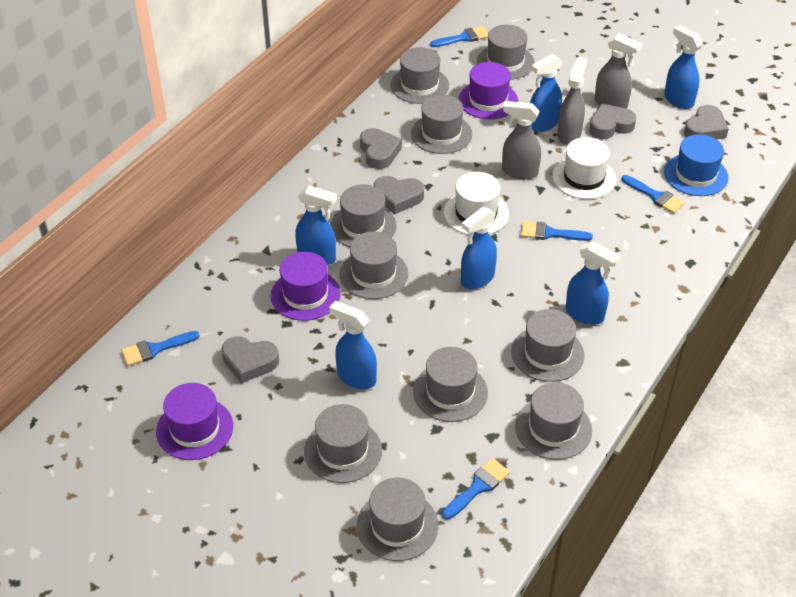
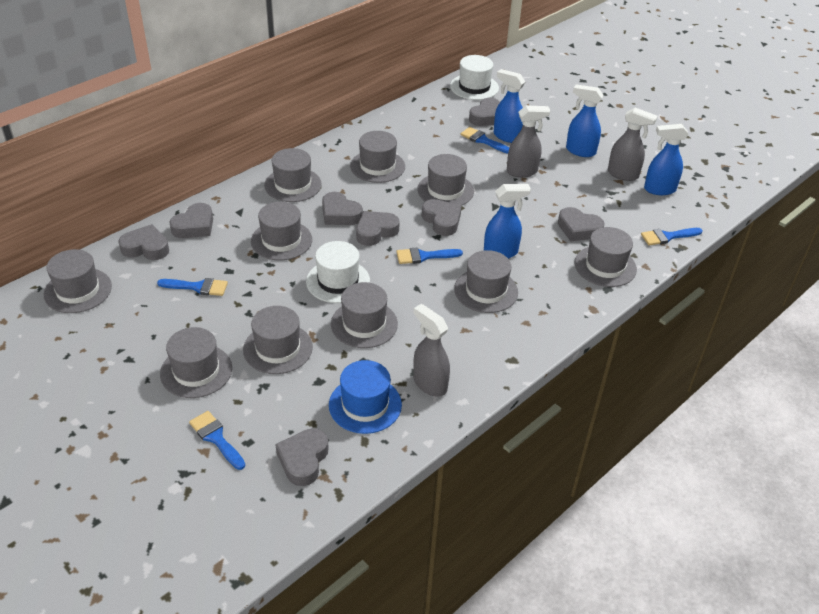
blue spray bottle: [295,185,337,265] [329,301,377,389] [461,207,497,289] [530,54,563,132] [566,241,620,325] [664,25,703,109] = 6 -> [484,184,531,259] [494,69,525,143] [566,84,604,157] [644,124,688,195] = 4
grey heart: [222,337,279,383] [360,128,402,169] [374,176,424,214] [589,104,636,139] [684,105,729,140] = 5 -> [118,224,169,260] [169,203,213,238] [275,429,329,486] [322,192,363,225] [356,211,399,246] [422,199,462,236] [469,98,500,126] [558,207,605,242] = 8
purple hat: [156,383,233,460] [271,252,341,321] [459,62,518,119] = 3 -> none = 0

